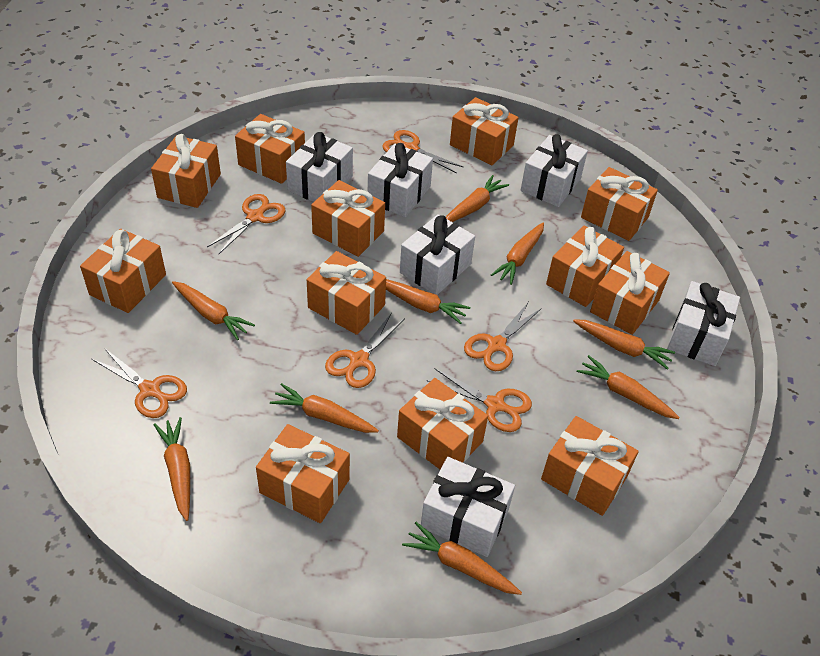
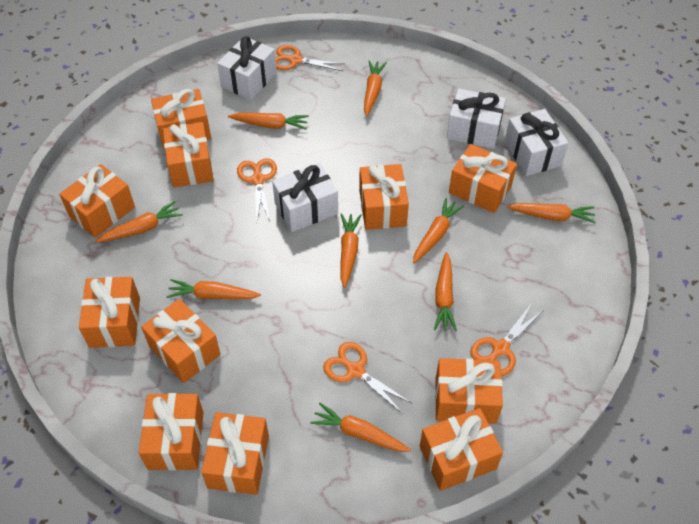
orange gift: [80,229,166,313] [151,134,221,208] [235,114,305,184] [256,424,350,523] [307,251,386,335] [311,180,385,257] [397,378,488,470] [450,97,518,165] [541,416,639,516] [546,226,624,307] [581,167,658,241] [590,251,670,335] = 12 -> [59,164,135,238] [79,277,140,348] [139,393,204,470] [141,299,221,383] [151,89,211,149] [163,122,214,188] [201,412,269,495] [359,164,409,230] [420,408,503,491] [435,358,503,424] [449,144,517,213] = 11
orange scissors: [92,348,187,418] [207,194,285,255] [325,313,404,388] [382,130,463,174] [427,368,532,432] [464,302,542,371] = 6 -> [237,158,277,221] [275,45,344,71] [323,342,411,414] [470,304,543,376] = 4
white gift: [286,132,353,202] [368,143,433,217] [400,214,475,295] [421,457,515,557] [521,134,588,207] [667,281,740,366] = 6 -> [217,36,277,100] [272,163,338,232] [447,89,506,149] [504,109,568,176] = 4

